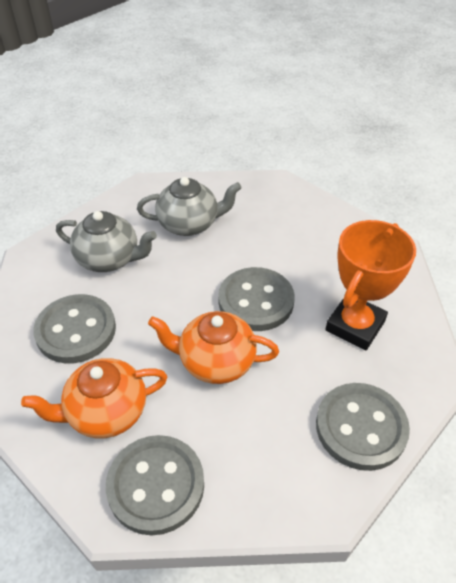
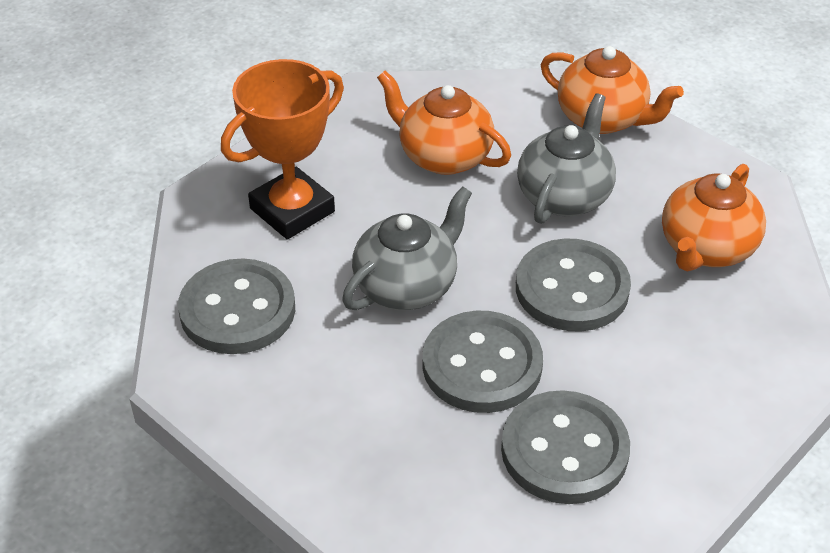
orange teapot: [21,358,167,438] [148,311,279,384] = 2 -> [377,71,511,175] [541,46,684,134] [662,164,766,271] = 3

